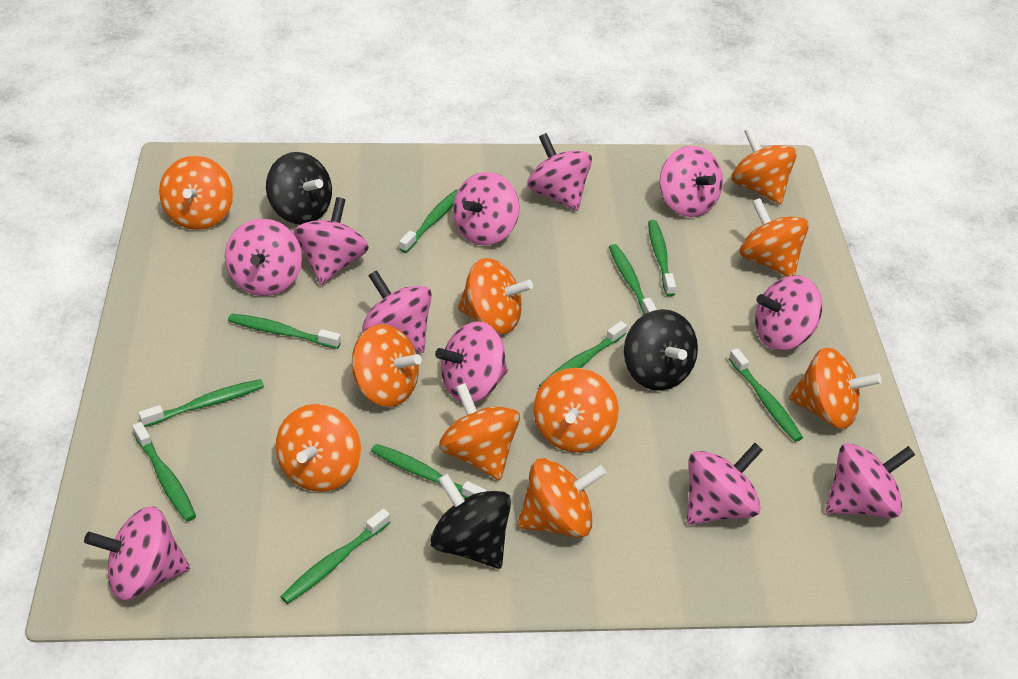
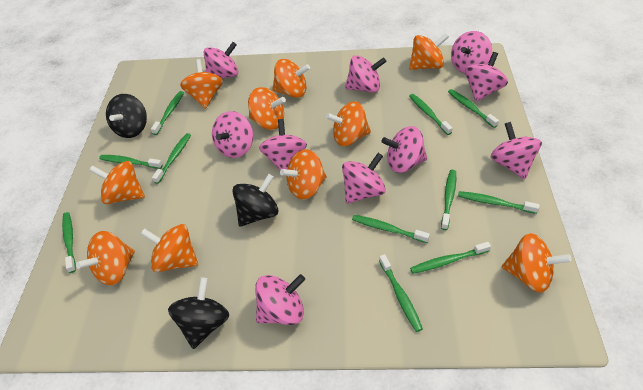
green toothbrush: [132,422,196,521] [139,379,264,427] [228,313,341,349] [280,509,390,604] [371,444,487,498] [399,189,458,253] [539,321,627,387] [609,244,657,315] [648,220,676,296] [729,348,803,442] = 10 -> [62,212,76,273] [99,155,163,169] [151,91,184,135] [152,133,191,184] [352,215,430,243] [379,254,423,332] [409,94,452,135] [410,242,491,274] [441,170,456,230] [448,89,499,128] [458,191,540,214] = 11
pink spinning top: [84,506,190,600] [225,219,302,296] [294,197,369,285] [362,270,432,353] [435,321,508,402] [453,172,520,246] [527,133,592,211] [660,146,723,217] [687,443,763,525] [755,275,822,350] [826,443,915,518] = 11 -> [204,42,238,78] [212,111,253,158] [255,274,305,325] [259,119,307,170] [342,153,386,204] [345,55,387,93] [381,126,427,173] [451,31,492,73] [465,52,508,102] [491,122,542,179] = 10

